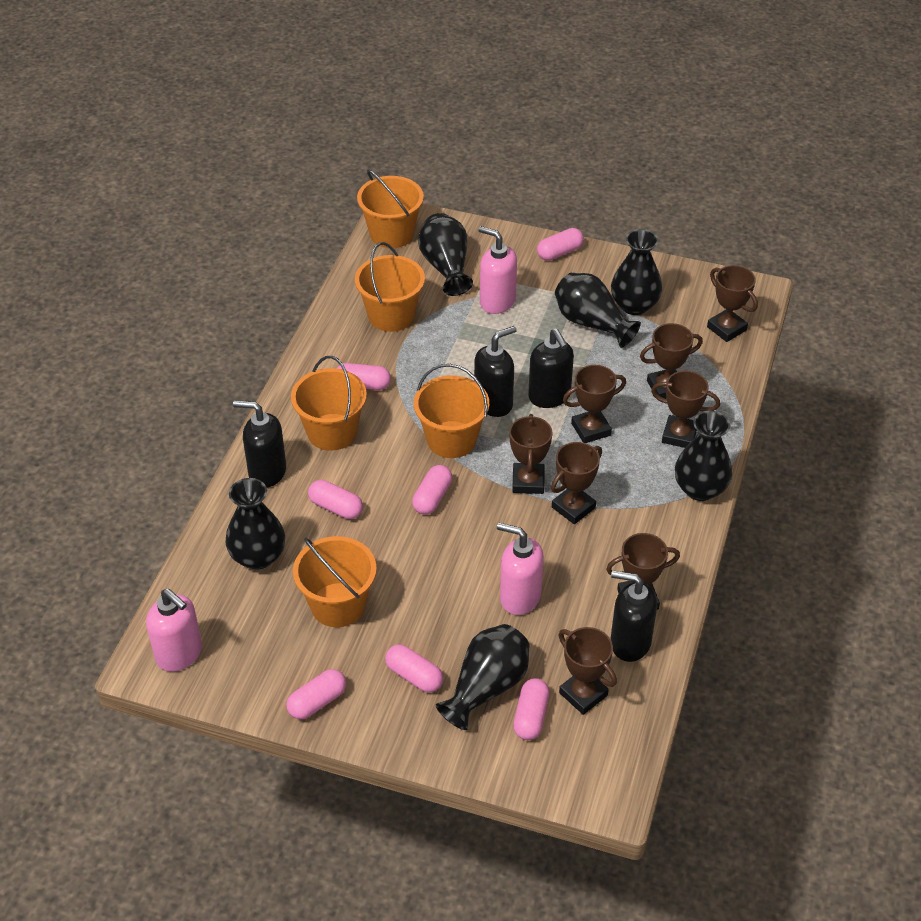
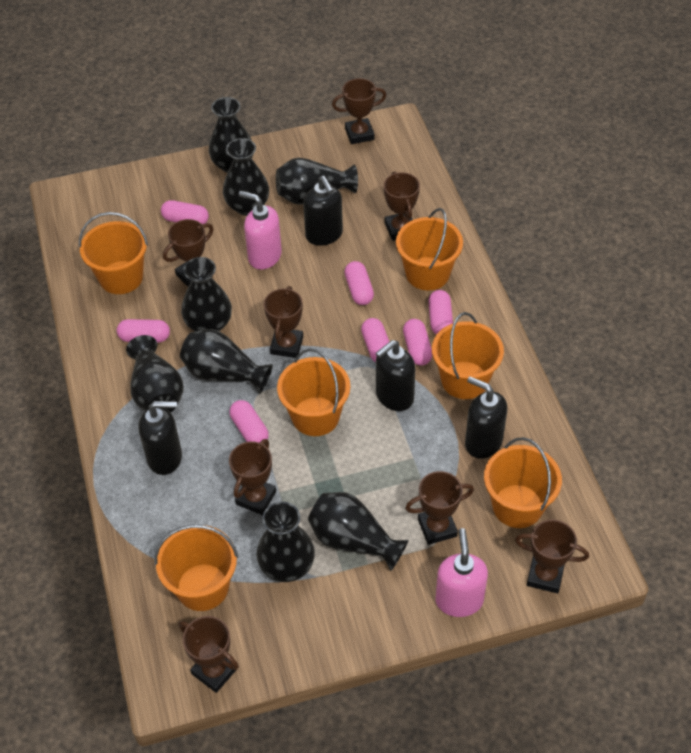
black vase: [225,478,285,570] [418,213,473,296] [436,624,530,730] [555,273,641,348] [611,229,662,315] [675,411,732,501] = 6 -> [126,335,184,412] [180,329,273,394] [181,257,232,331] [208,97,253,173] [223,138,269,216] [256,501,315,582] [276,158,358,205] [308,492,409,571] = 8
orange bucket: [291,356,367,451] [293,536,377,627] [355,242,425,332] [357,170,424,248] [414,364,489,458] = 5 -> [79,212,148,294] [154,525,238,611] [277,348,350,436] [396,208,463,291] [432,312,504,399] [484,437,562,528] = 6
pink soap dispenser: [146,589,202,672] [478,226,517,314] [497,523,544,615] = 3 -> [239,191,282,269] [436,528,488,617] = 2

